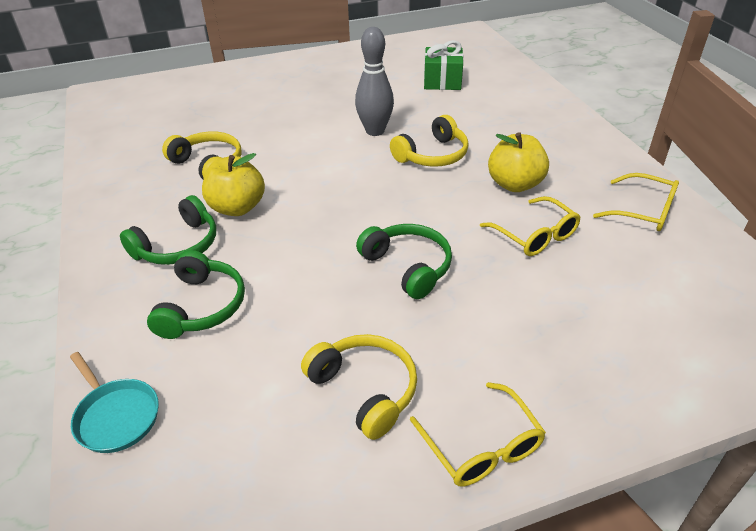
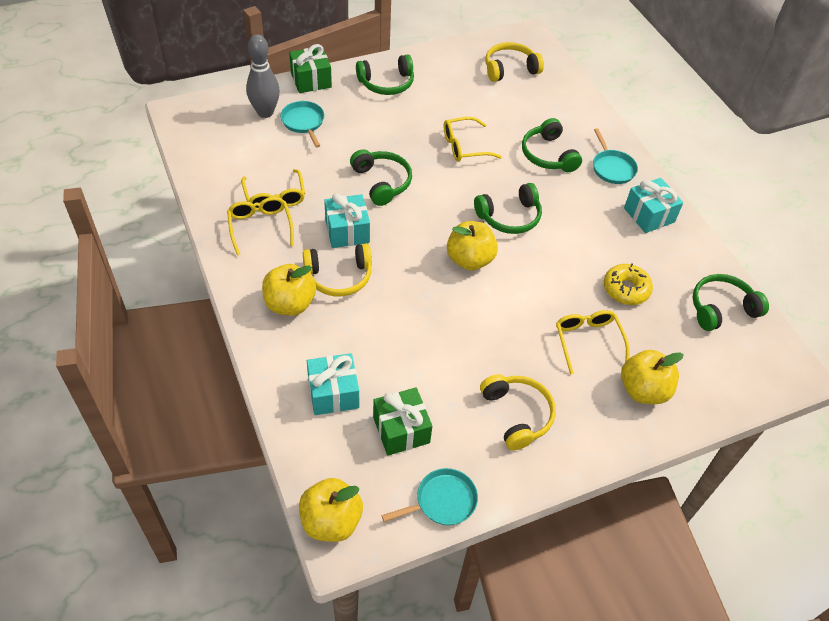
green gift: [424,40,463,90] = 1 -> [289,44,332,93] [373,387,432,456] = 2
green headphones: [120,195,216,265] [147,250,245,339] [356,224,452,299] = 3 -> [350,149,412,206] [356,55,414,95] [474,183,542,234] [522,118,582,172] [692,274,769,331] = 5
turquoise gift: none = 0 -> [307,353,359,415] [324,193,370,248] [624,178,683,233] = 3
turquoise pan: [70,352,159,453] = 1 -> [280,101,325,147] [382,468,478,525] [593,128,638,184] = 3
yellow apple: [202,153,265,216] [488,132,549,192] = 2 -> [262,264,316,316] [299,478,363,542] [447,221,498,270] [621,350,684,404] = 4
yellow donut: none = 0 -> [604,264,653,305] = 1
yellow glasses: [410,382,546,486] [480,196,581,256] [593,173,679,231] = 3 -> [227,197,294,255] [241,169,305,211] [444,117,502,162] [556,310,630,374] = 4

